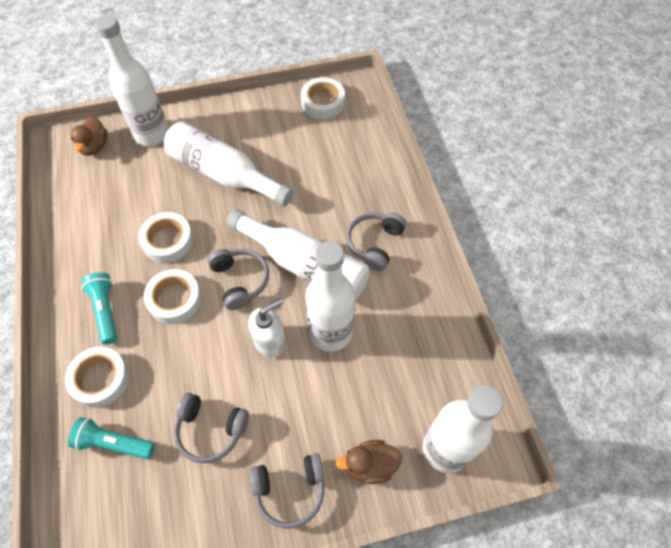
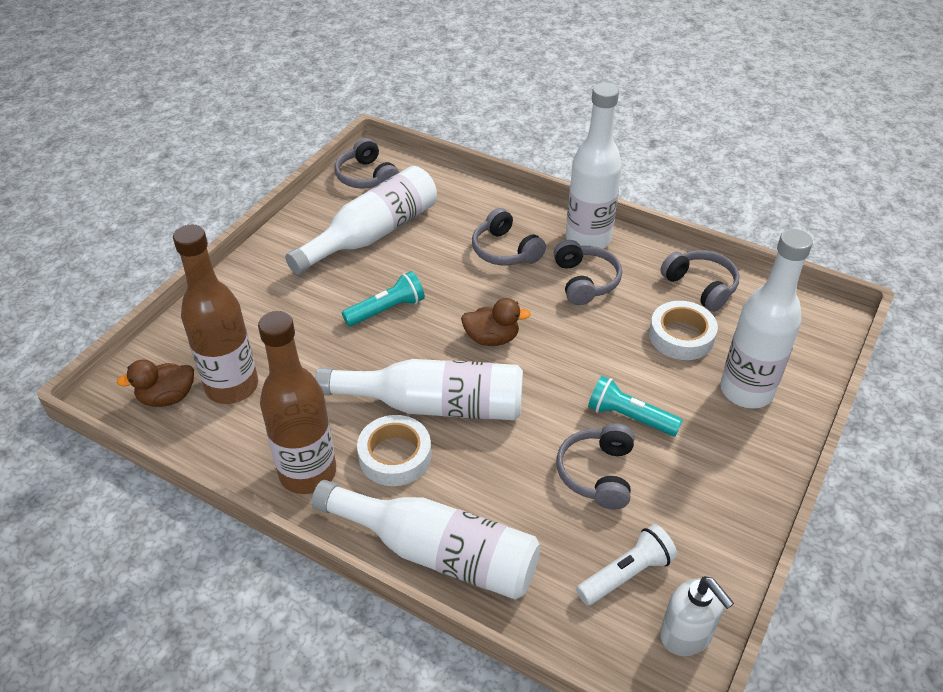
brown bottle: none = 0 -> [173,225,258,404] [258,311,336,494] = 2
grey headphones: [174,393,249,463] [208,249,269,310] [249,453,324,529] [346,212,406,271] = 4 -> [335,138,400,189] [472,208,546,265] [554,240,622,305] [556,424,634,510] [660,250,740,312] = 5
white flashlight: none = 0 -> [576,524,677,606] = 1
white tape: [65,347,130,408] [138,212,193,263] [144,269,202,324] [301,77,345,119] = 4 -> [357,415,431,486] [649,301,718,360] = 2

